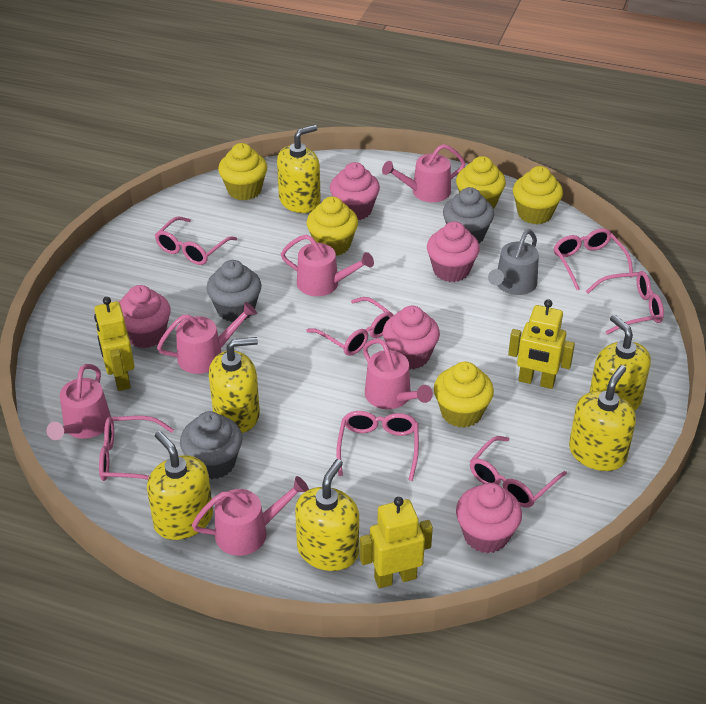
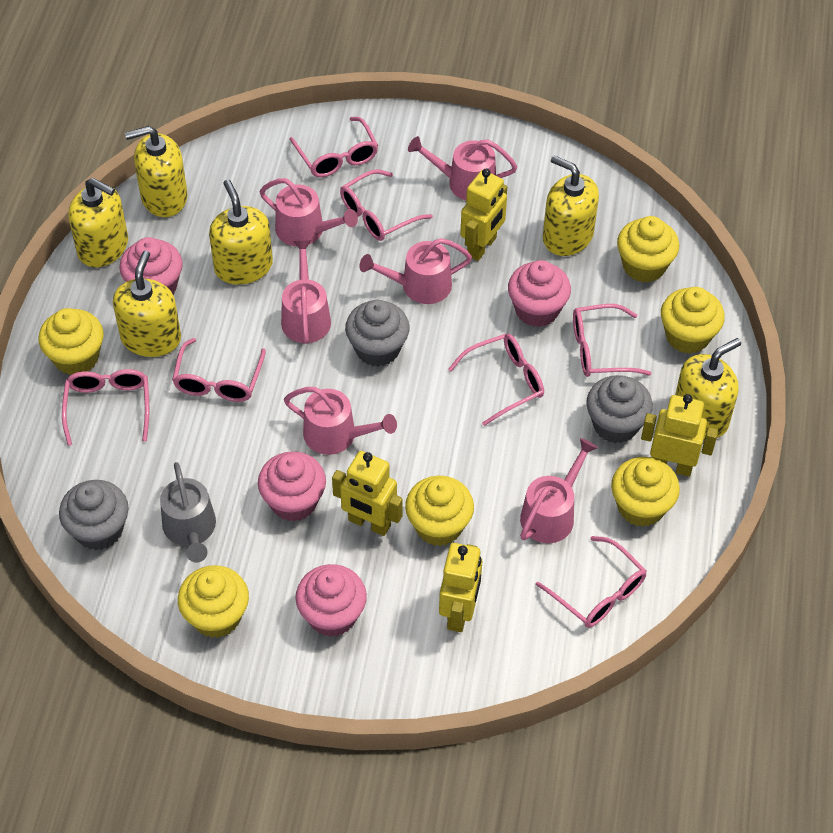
pink cupcake: [119,285,171,348] [330,162,380,220] [383,306,440,370] [427,221,480,282] [456,483,522,553] = 5 -> [119,237,183,295] [258,451,326,521] [295,564,367,637] [508,260,571,327] = 4
yellow cupcake: [218,143,267,200] [307,196,358,256] [434,362,494,428] [456,156,506,209] [513,166,563,224] = 5 -> [39,308,104,375] [178,565,249,638] [405,476,474,546] [611,457,680,527] [617,216,679,283] [661,287,725,354] = 6
yellow robot: [94,297,134,391] [359,497,433,588] [508,299,575,389] = 3 -> [332,451,403,536] [439,543,482,632] [460,169,507,261] [641,394,718,477] = 4

